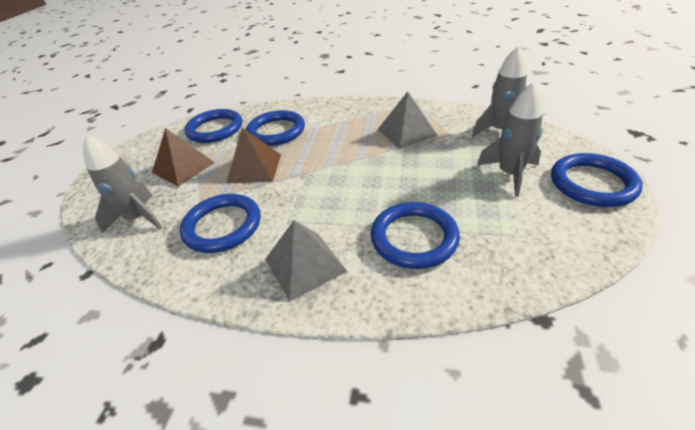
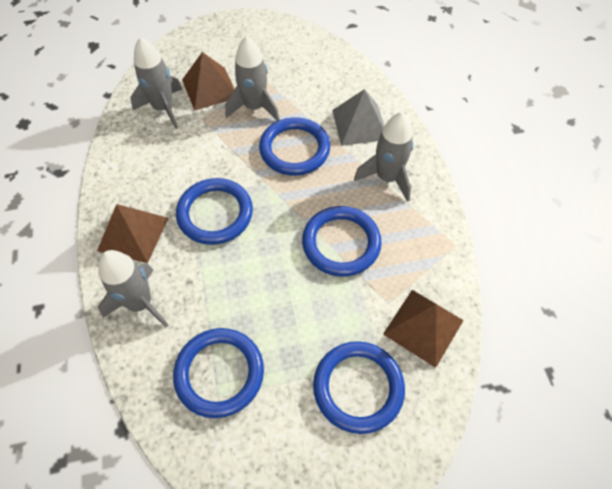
brown pyramid: [152,128,215,186] [226,128,281,184] = 2 -> [97,204,168,263] [182,52,234,111] [383,290,464,368] = 3
grey pyramid: [265,220,347,301] [378,91,438,149] = 2 -> [332,89,384,146] = 1
grey rocket: [83,135,162,233] [472,46,527,137] [477,82,543,197] = 3 -> [98,250,168,327] [130,37,183,129] [225,36,280,121] [354,112,413,202] = 4

